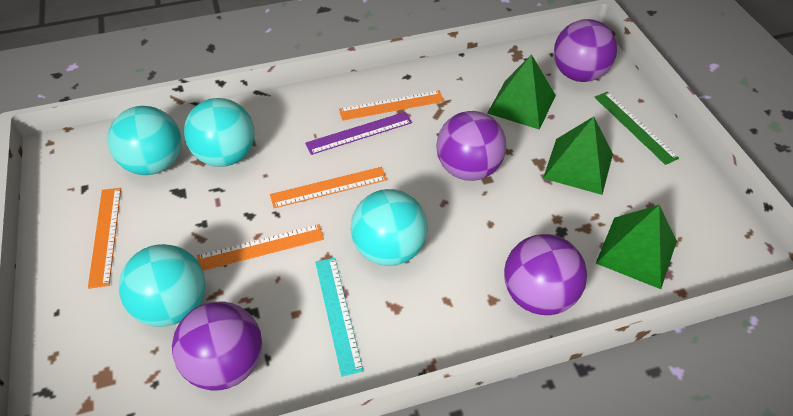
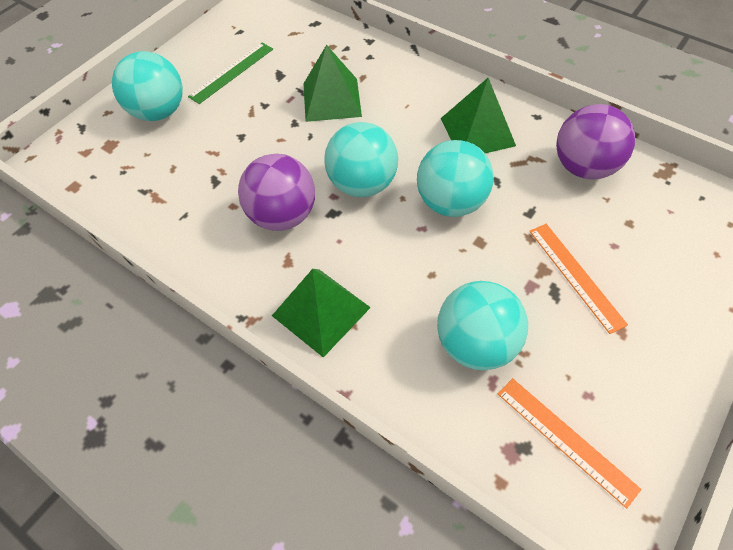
orange ruler: [88,188,121,289] [197,224,324,271] [270,167,387,208] [339,90,444,121] = 4 -> [498,378,642,508] [529,224,628,334] = 2
purple ball: [172,302,262,390] [436,111,506,181] [504,234,587,315] [554,19,617,82] = 4 -> [238,154,315,231] [556,104,635,179] = 2
purple ruler: [305,112,412,155] = 1 -> none = 0
turquoise ruler: [315,258,363,377] = 1 -> none = 0

